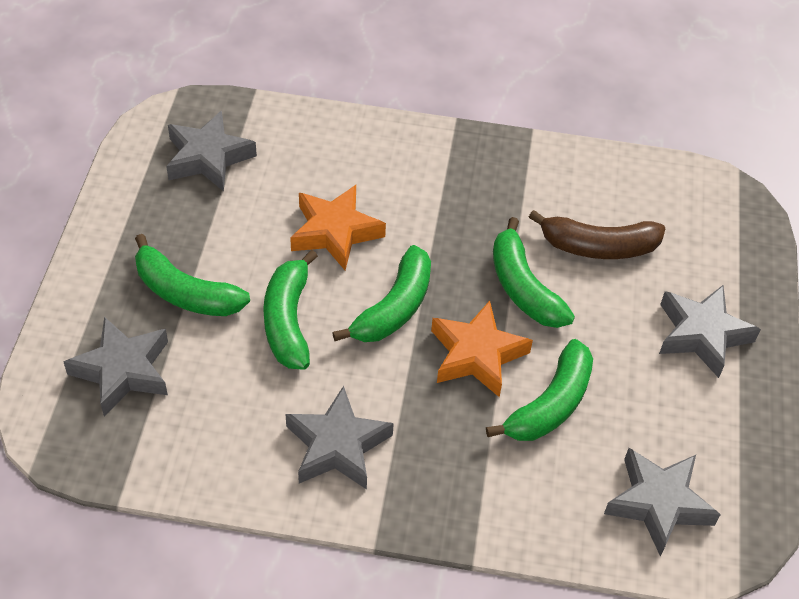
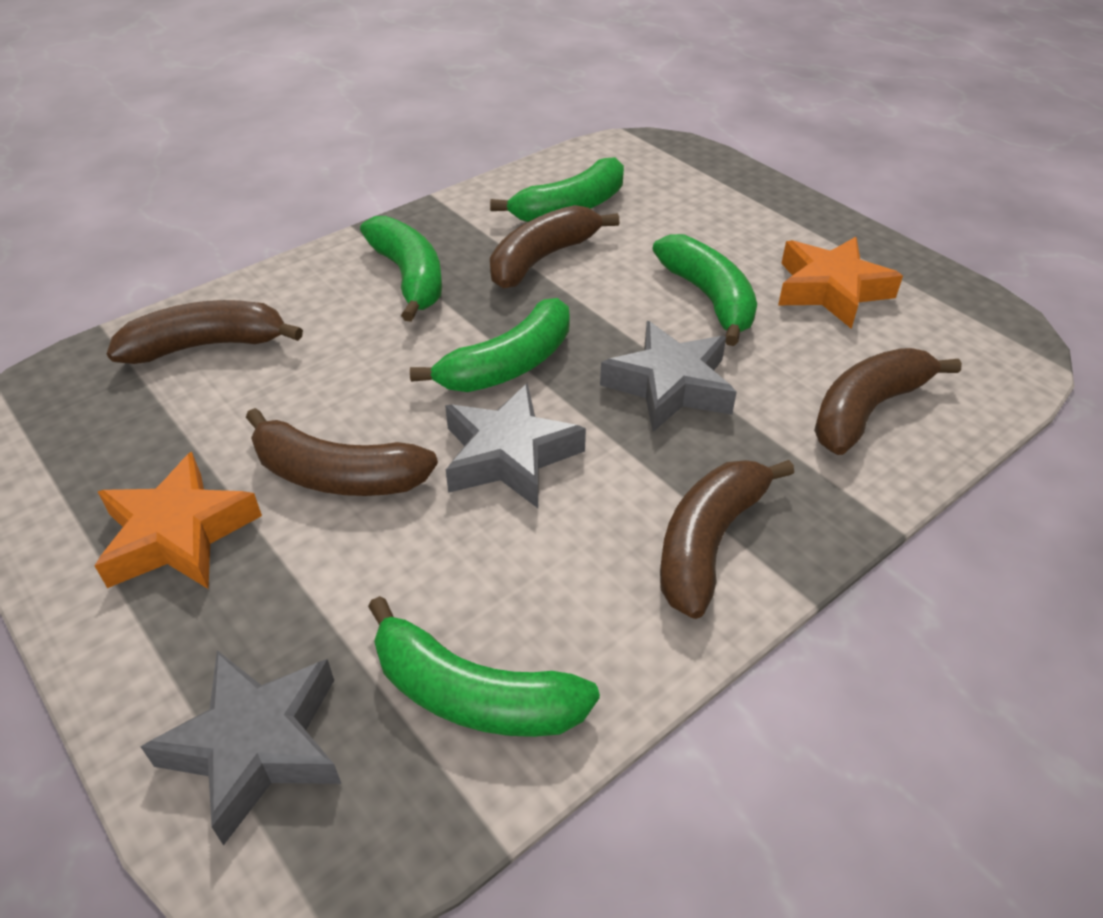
brown banana: [529,210,666,259] = 1 -> [107,300,303,364] [246,408,438,496] [490,205,619,288] [660,460,794,619] [814,348,962,455] = 5
grey star: [63,317,168,416] [166,111,257,191] [286,386,394,490] [604,448,721,557] [659,285,761,378] = 5 -> [141,650,341,846] [445,383,586,508] [600,321,737,432] = 3

